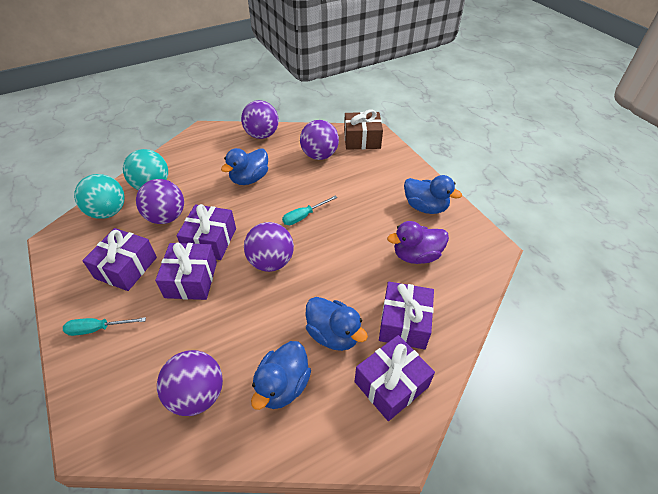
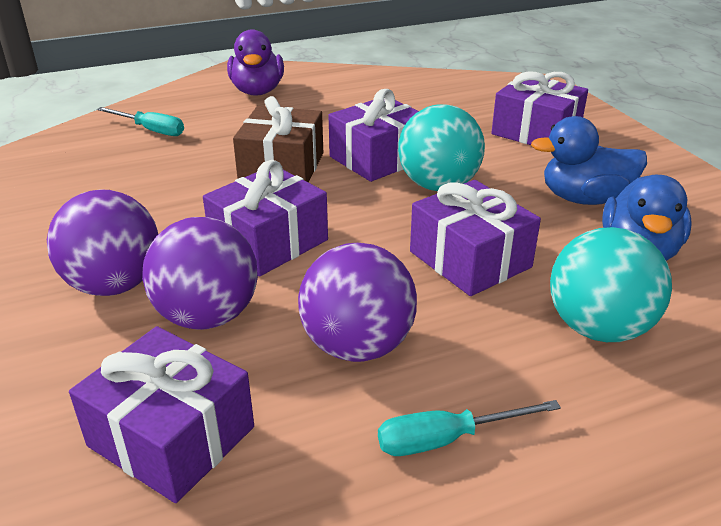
blue duck: [221,148,268,185] [251,341,311,410] [306,297,368,351] [404,175,462,214] = 4 -> [531,116,647,205] [602,175,691,261] = 2
purple ball: [136,179,184,224] [157,350,223,416] [241,100,279,139] [244,222,294,272] [300,120,339,160] = 5 -> [47,190,158,296] [142,217,258,330] [298,243,417,362] = 3

